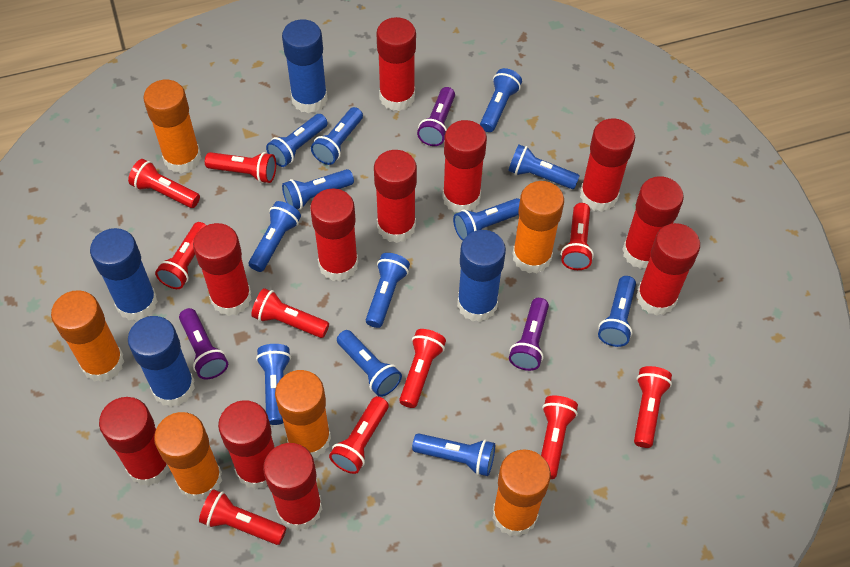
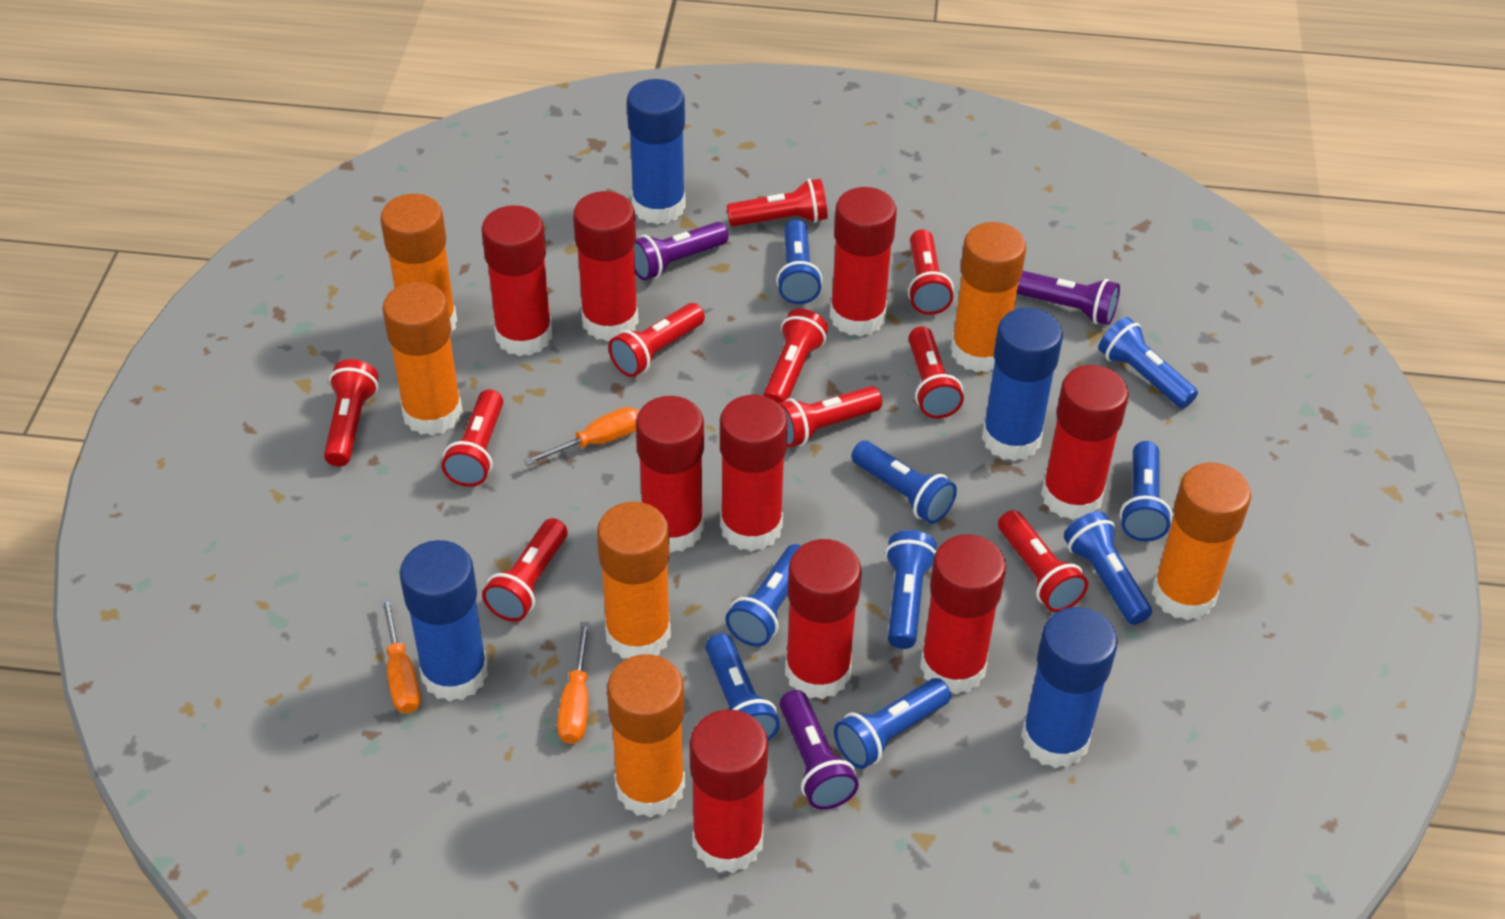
blue flashlight: [249,201,301,272] [256,344,291,425] [266,114,328,167] [282,169,354,210] [311,107,363,165] [337,330,402,397] [366,253,410,328] [412,433,495,476] [453,198,520,241] [480,68,522,132] [508,144,580,189] [598,276,636,347] = 12 -> [705,633,780,741] [725,544,801,647] [776,220,822,304] [834,678,951,769] [851,441,957,524] [885,530,937,649] [1064,511,1152,625] [1099,317,1198,408] [1120,441,1172,541] = 9
orange screwdriver: none = 0 -> [381,597,421,713] [524,407,639,466] [557,622,590,744] = 3
red glue stick: [99,397,170,486] [193,223,252,316] [218,400,275,489] [263,443,322,531] [310,188,358,282] [374,150,417,243] [376,17,416,111] [442,120,487,212] [580,118,635,212] [622,176,684,269] [636,223,700,316] = 11 -> [481,205,552,356] [573,191,639,342] [636,396,704,553] [689,709,768,873] [720,395,788,552] [785,539,862,700] [830,187,897,337] [920,534,1006,695] [1041,365,1129,520] = 9

